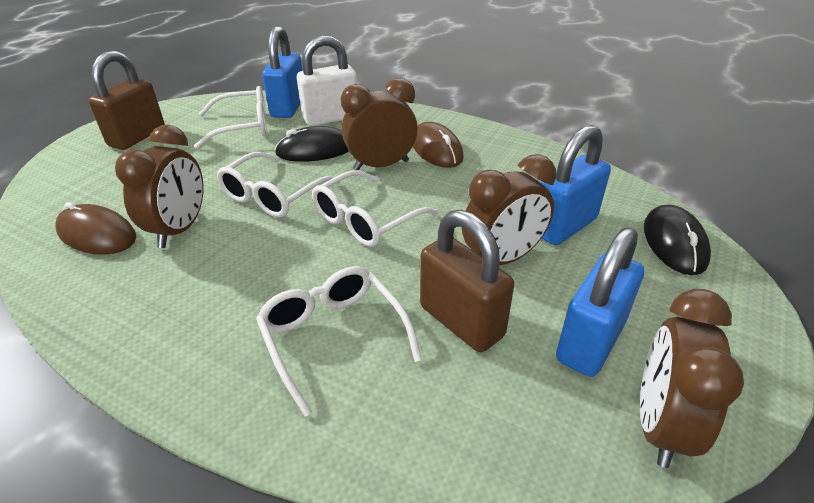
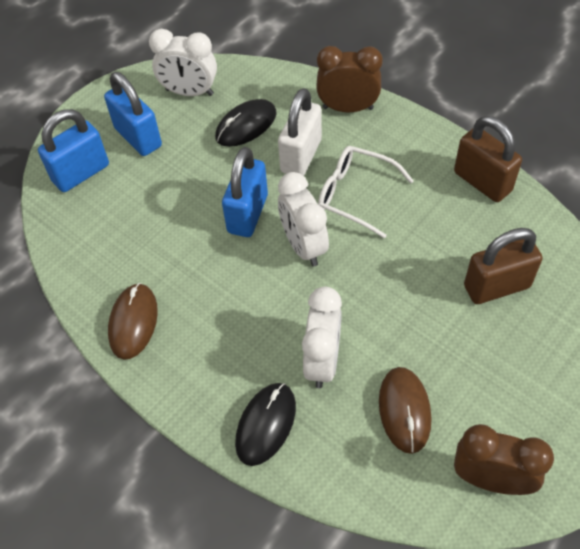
brown clock: [115,125,204,248] [341,78,418,170] [462,154,556,265] [640,289,744,468] = 4 -> [316,46,383,112] [454,424,554,495] = 2
white clock: none = 0 -> [149,29,217,96] [278,172,329,266] [302,287,342,388] = 3
white glasses: [194,86,267,149] [216,152,340,217] [256,266,422,417] [312,170,438,247] = 4 -> [318,146,414,239] = 1

